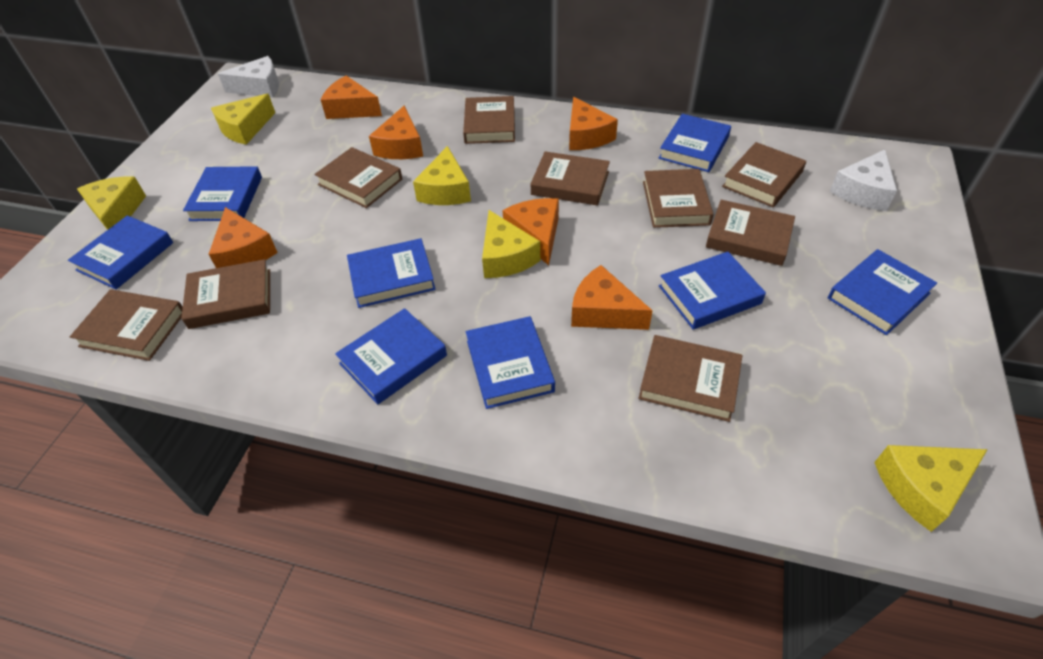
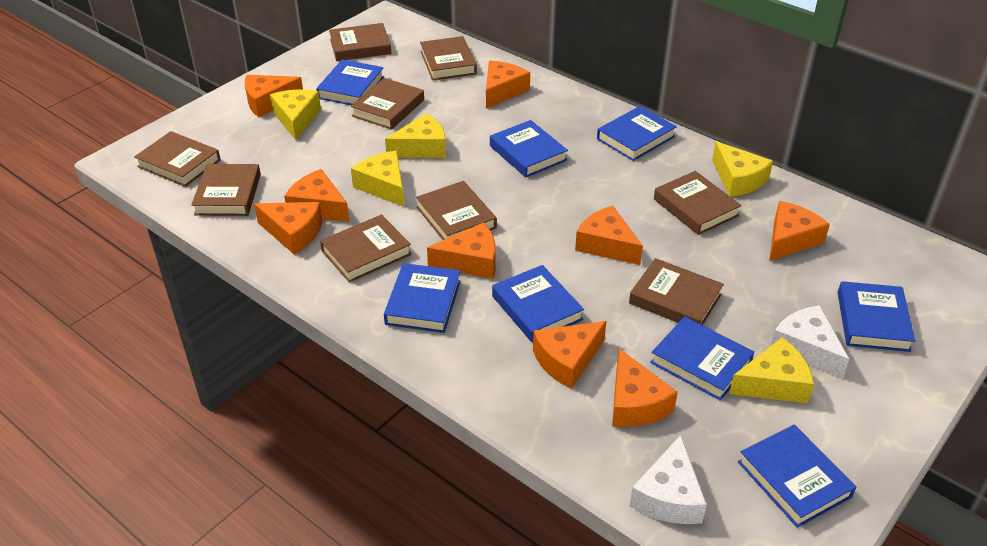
orange cheese: [209,207,278,268] [321,76,382,119] [369,106,423,159] [503,198,559,265] [569,97,618,150] [571,265,653,330] = 6 -> [245,75,303,117] [254,202,322,254] [284,169,350,222] [427,222,495,279] [486,61,530,109] [533,321,606,389] [575,206,643,265] [612,348,678,427] [769,201,830,261] = 9

